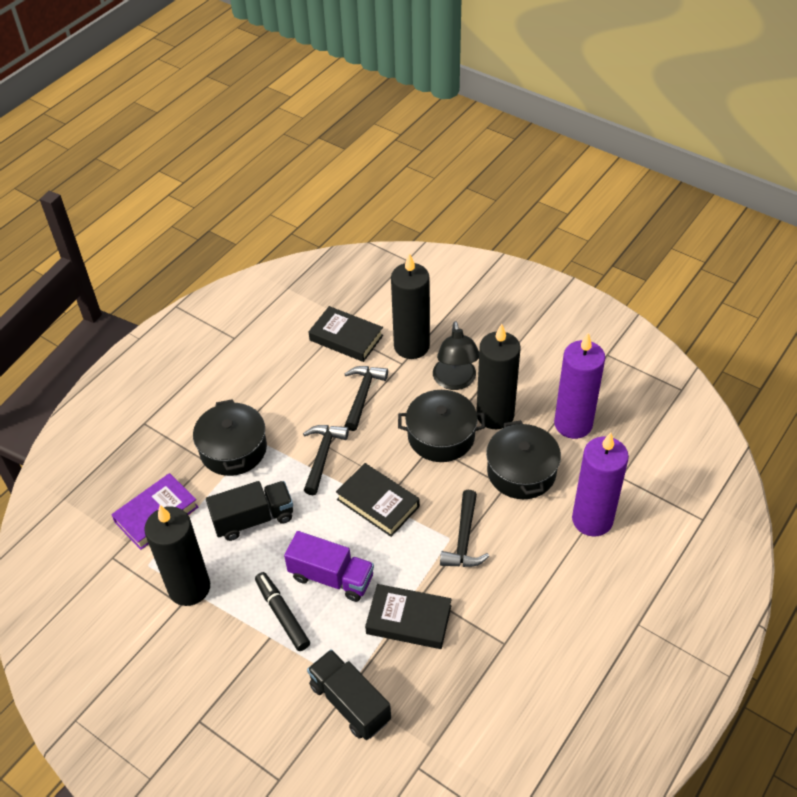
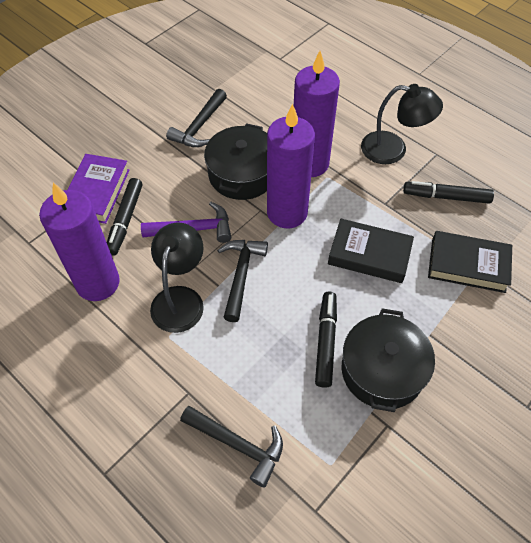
black book: [308,306,383,362] [336,463,420,537] [365,584,452,649] = 3 -> [328,219,414,283] [428,231,512,293] = 2
black candle: [144,505,210,606] [391,253,430,359] [476,324,521,429] = 3 -> none = 0
black lamp: [433,321,479,390] = 1 -> [150,222,204,333] [361,84,443,164] = 2
black marker: [255,572,310,651] = 1 -> [107,178,142,256] [315,292,337,388] [403,181,494,204] = 3
black pot: [193,399,267,476] [398,390,485,462] [486,420,561,499] = 3 -> [204,123,267,200] [342,308,435,412] = 2
black truck: [206,481,293,541] [307,649,391,740] = 2 -> none = 0
purple candle: [554,333,605,439] [572,432,629,536] = 2 -> [39,183,120,301] [267,104,315,228] [294,51,340,177] = 3
purple hammer: none = 0 -> [141,202,231,243] = 1
purple truck: [284,531,374,602] = 1 -> none = 0

